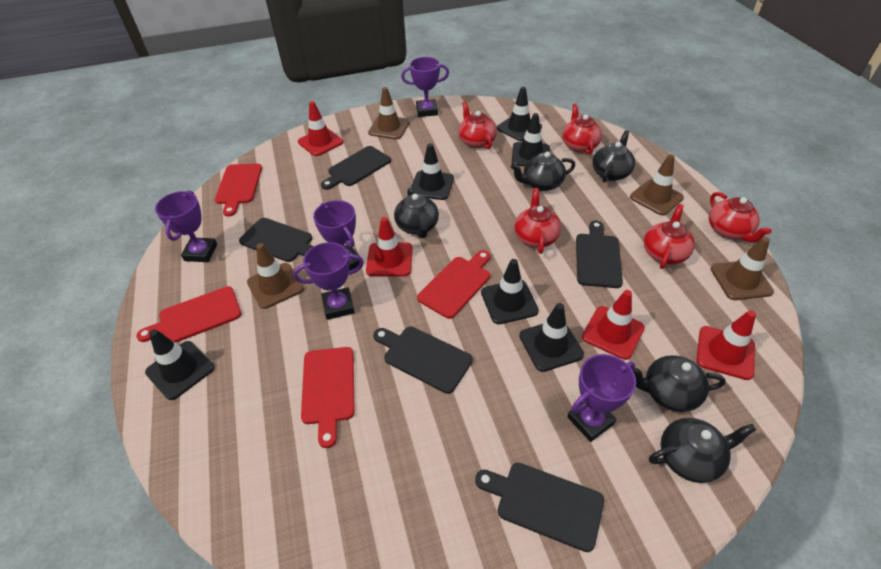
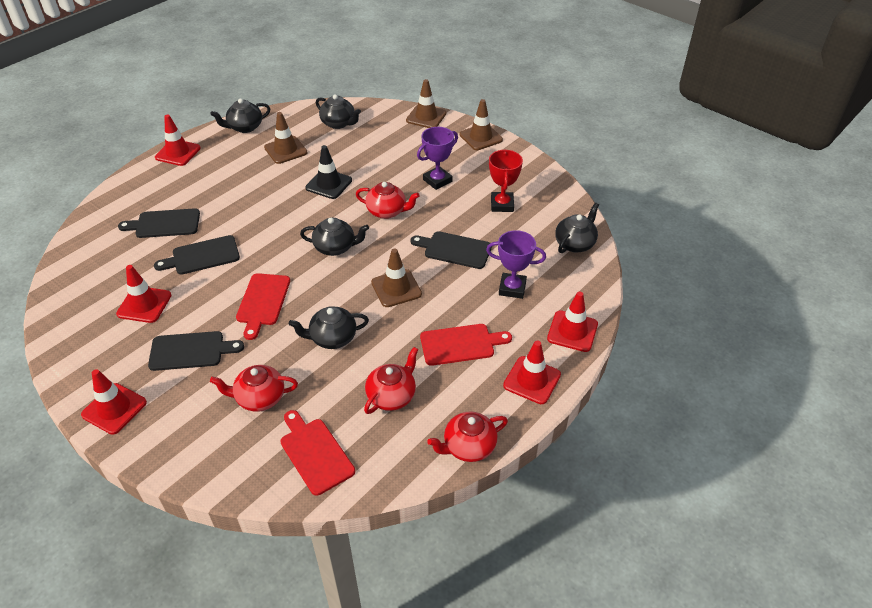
black cutting board: [239,218,313,262] [321,146,391,190] [373,326,473,394] [475,463,604,552] [576,220,623,288] = 5 -> [118,208,200,238] [148,331,244,371] [154,235,240,275] [410,231,492,269] = 4
black traffic cone: [145,329,214,400] [411,143,454,200] [481,259,539,324] [497,87,542,141] [512,113,550,166] [519,303,584,372] = 6 -> [305,145,352,199] = 1
purple trophy: [155,190,217,262] [293,242,364,320] [313,200,359,271] [401,57,449,117] [567,354,636,442] = 5 -> [417,127,458,190] [486,230,546,299] = 2
red cutting board: [136,286,241,343] [215,164,262,217] [301,347,355,448] [417,250,490,319] = 4 -> [236,273,290,340] [280,410,355,496] [420,324,512,366] = 3
red teapot: [459,101,497,149] [514,188,561,254] [562,103,602,155] [644,204,695,269] [709,192,772,243] = 5 -> [210,365,298,412] [356,182,420,219] [364,347,418,414] [427,411,508,462] = 4
red traffic cone: [298,101,343,156] [366,217,413,277] [582,290,645,360] [697,310,756,380] = 4 -> [81,369,147,435] [116,265,172,323] [155,114,201,166] [503,341,561,404] [547,291,598,352] = 5
red trophy: none = 0 -> [489,149,523,212] = 1

